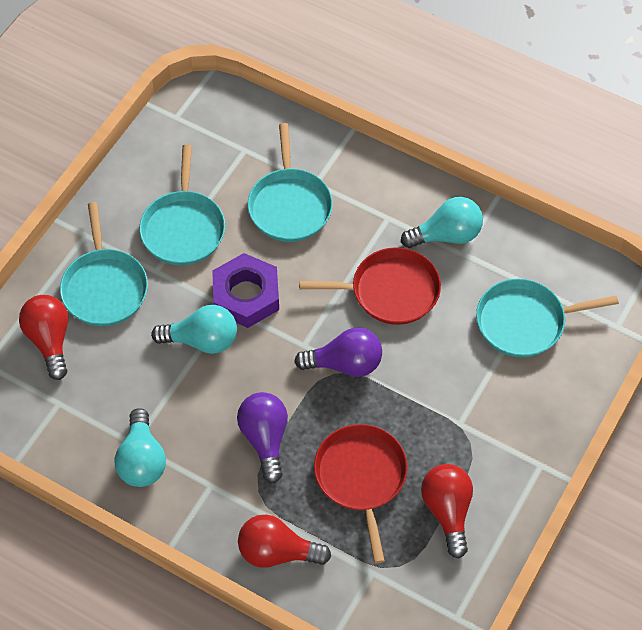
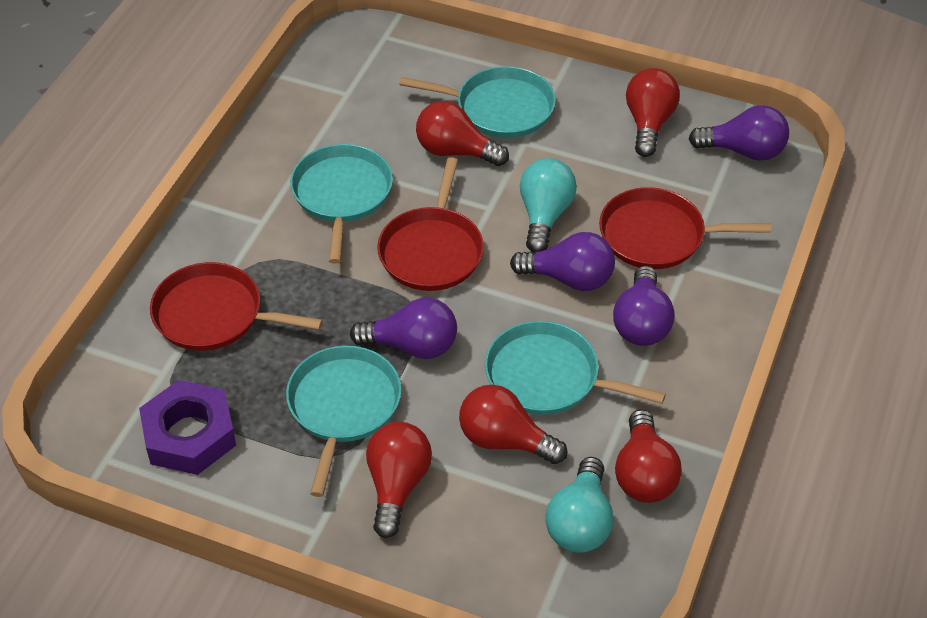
purple light bulb: [237,392,288,483] [294,327,382,377] = 2 -> [350,298,457,359] [510,232,615,291] [613,266,674,346] [689,105,789,161] = 4
red light bulb: [19,295,68,380] [238,514,331,568] [421,464,473,559] = 3 -> [366,422,432,538] [416,101,509,166] [459,385,568,464] [615,409,682,503] [626,68,680,157] = 5
red pan: [299,247,441,325] [314,424,408,563] = 2 -> [150,262,323,351] [377,157,484,291] [599,187,771,269] = 3
turquoise light bulb: [114,408,166,487] [151,305,237,354] [401,197,483,248] = 3 -> [520,158,577,253] [545,457,613,553] = 2

